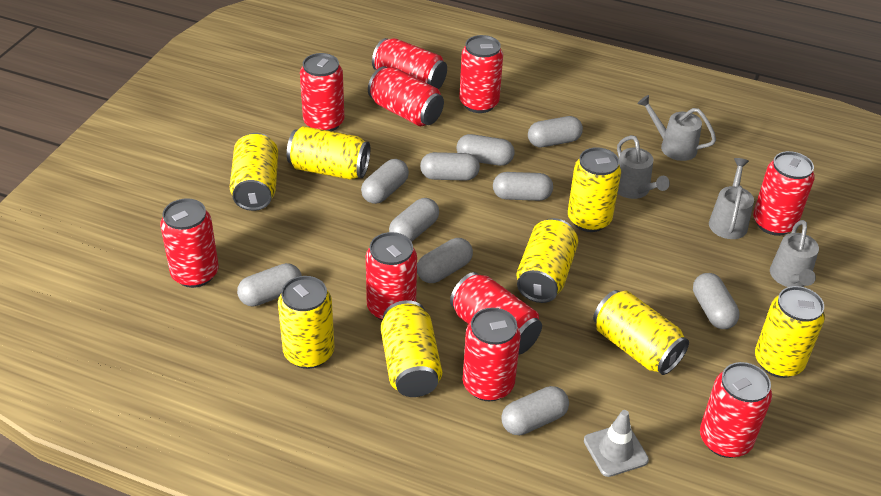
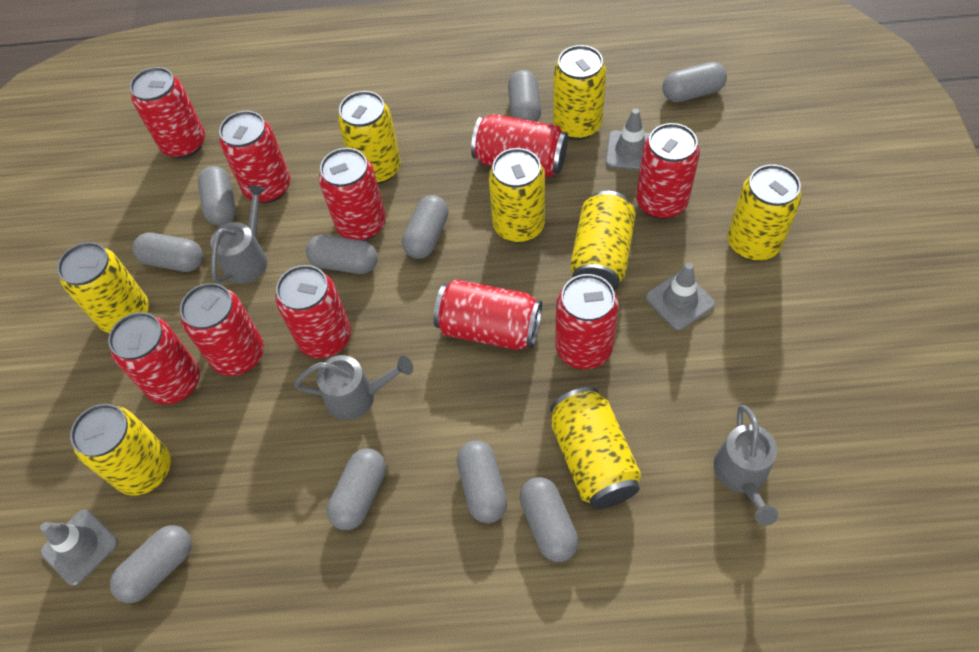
grey traffic cone: [584,410,649,477] = 1 -> [40,509,118,586] [606,108,651,170] [646,263,715,330] = 3
grey watering can: [617,135,670,199] [637,95,716,161] [709,158,754,239] [770,220,819,287] = 4 -> [210,185,268,284] [294,355,413,420] [714,405,778,525] = 3

